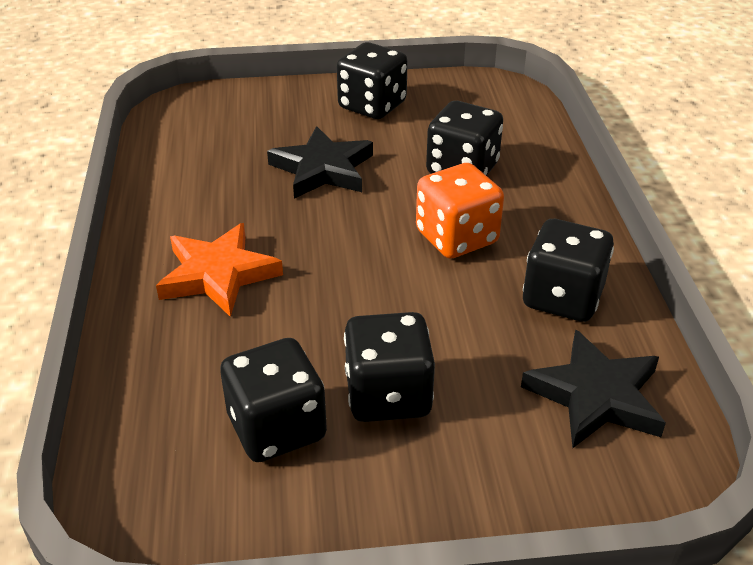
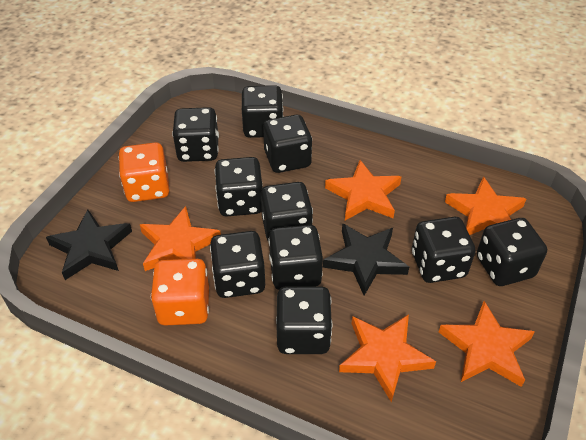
black dice: [220,338,327,462] [337,42,408,119] [344,312,435,422] [426,101,503,176] [523,219,614,322] = 5 -> [172,107,219,162] [210,231,265,298] [215,157,263,217] [242,85,283,138] [261,182,313,240] [263,115,312,173] [268,225,323,290] [276,286,333,354] [412,217,475,283] [477,218,547,286] = 10
orange dice: [416,163,504,258] = 1 -> [119,142,169,202] [151,259,209,326] = 2
orange star: [156,223,283,317] = 1 -> [139,206,221,271] [325,160,401,220] [339,314,436,403] [439,301,535,387] [445,177,526,235] = 5

